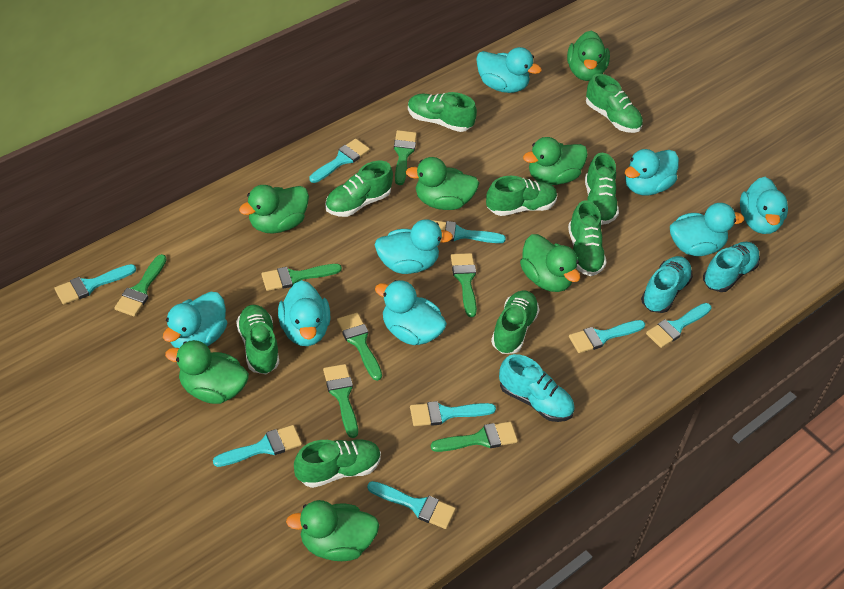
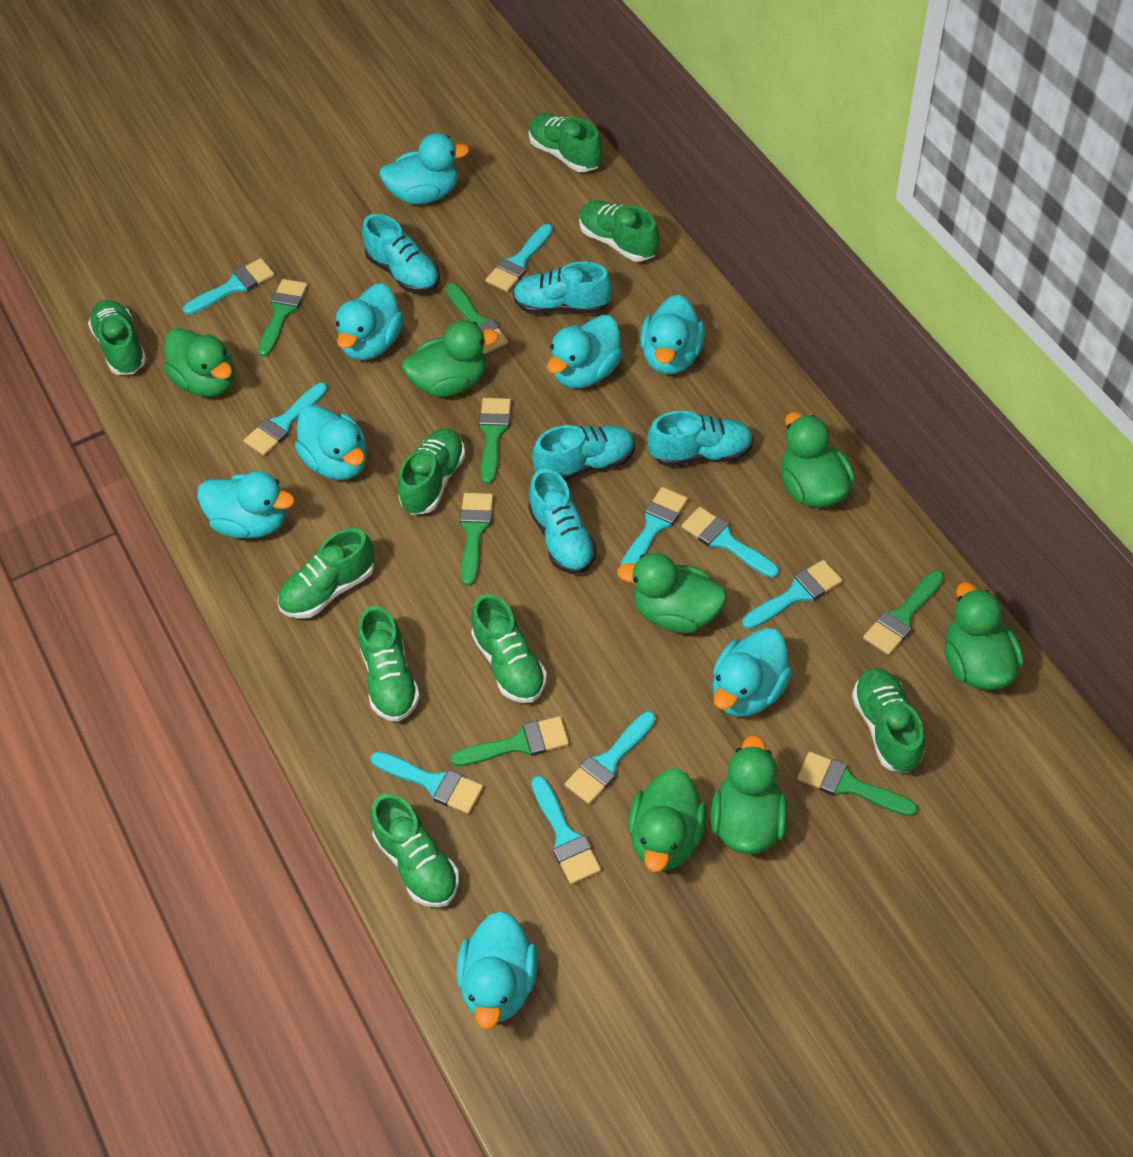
turquoise brush: [54,264,136,305] [213,425,302,467] [309,139,370,183] [367,481,456,529] [410,401,496,426] [432,220,506,243] [569,320,645,353] [646,303,711,348] = 8 -> [183,258,275,315] [244,383,328,456] [371,752,483,814] [486,224,553,292] [532,776,601,884] [565,711,656,804] [621,487,688,565] [682,507,779,578] [742,560,842,629] = 9
turquoise shoe: [499,354,575,422] [641,256,693,313] [703,242,760,292] = 3 -> [362,214,440,293] [513,261,612,314] [528,469,597,574] [532,425,635,481] [647,411,754,466] = 5

